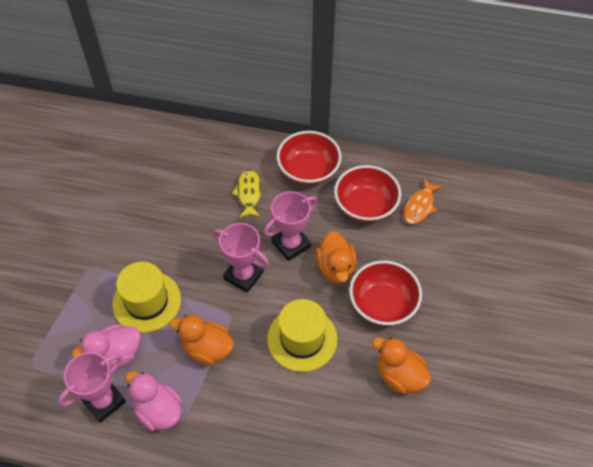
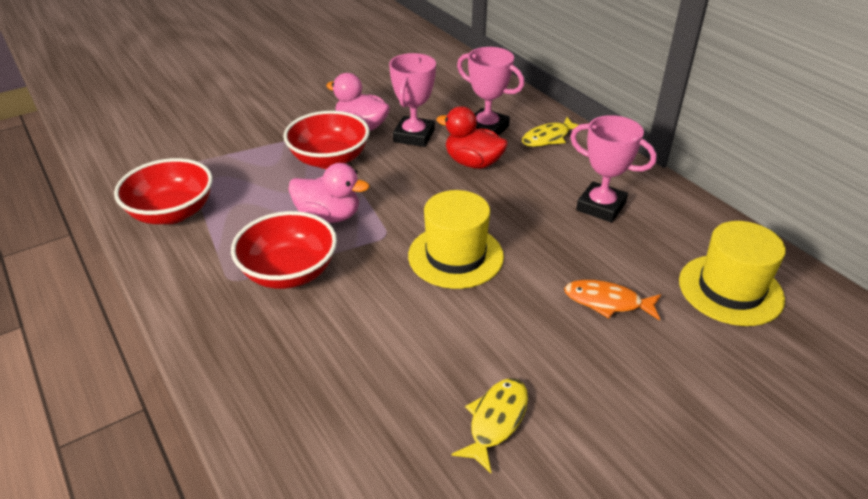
orange duck: [170,315,234,365] [316,231,357,284] [372,337,431,394] = 3 -> none = 0
red duck: none = 0 -> [437,106,508,169] = 1
yellow fish: [232,169,261,218] = 1 -> [452,378,528,473] [522,117,578,147] = 2

